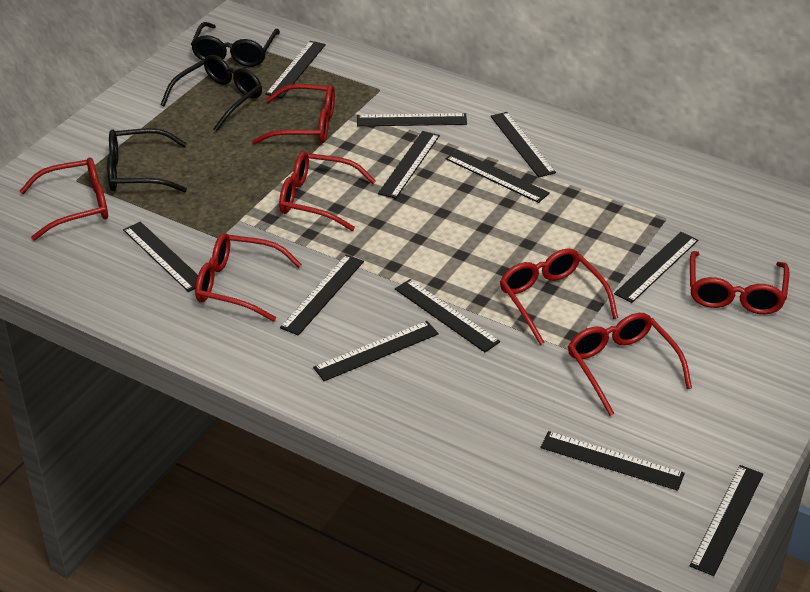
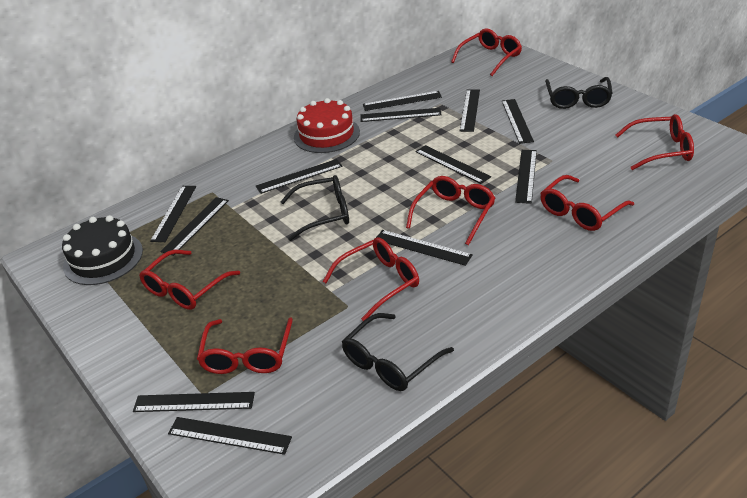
black cake: none = 0 -> [62,215,143,285] = 1
red cake: none = 0 -> [294,98,360,153] = 1

